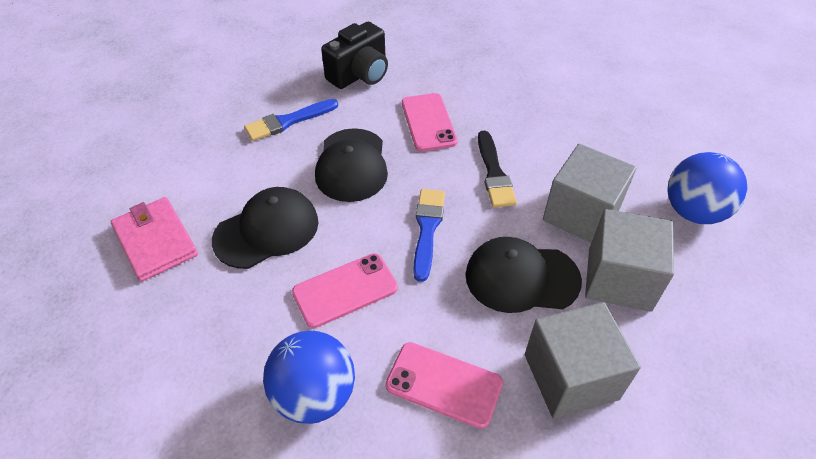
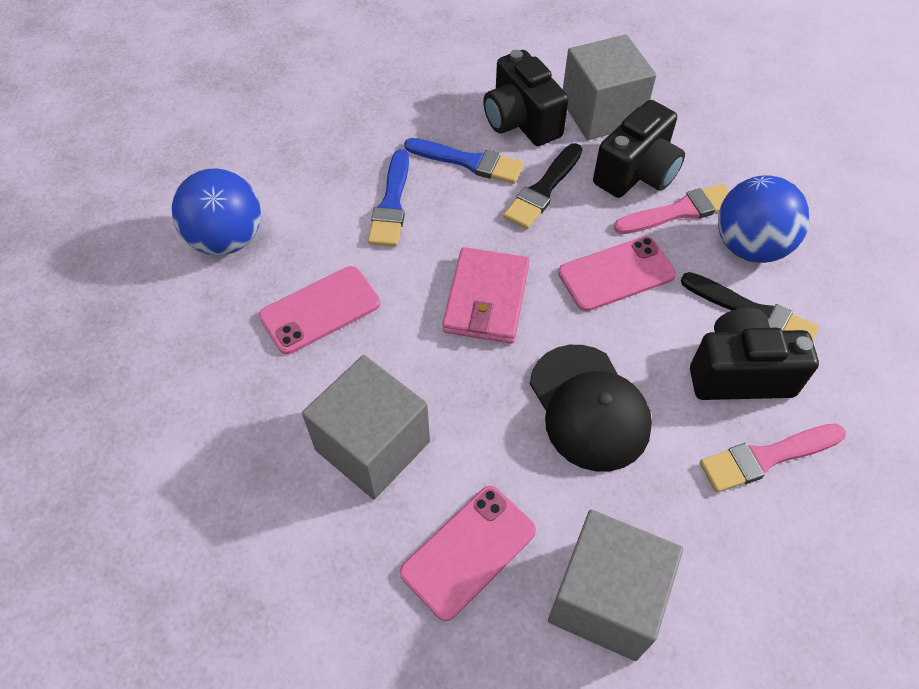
black brush: [478,131,517,207] = 1 -> [503,143,582,229] [681,272,819,341] = 2
black camera: [321,22,388,89] = 1 -> [483,50,569,146] [593,100,685,198] [690,308,819,400] = 3
black cap: [212,187,319,269] [315,128,388,202] [465,237,582,313] = 3 -> [530,345,652,471] = 1
pink brush: none = 0 -> [614,184,729,234] [700,423,846,493] = 2

